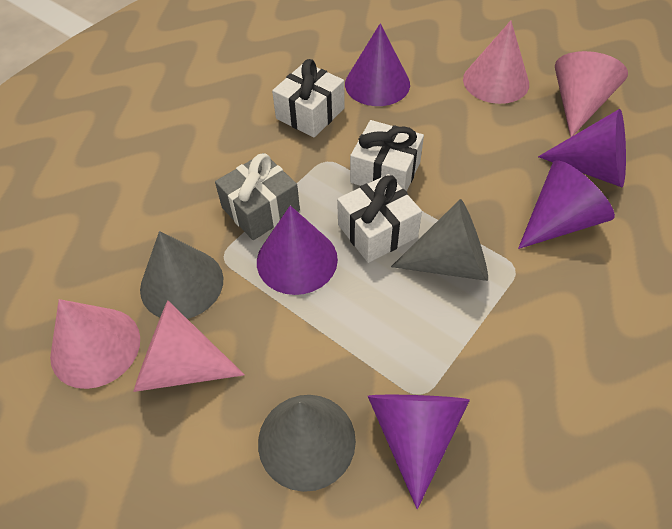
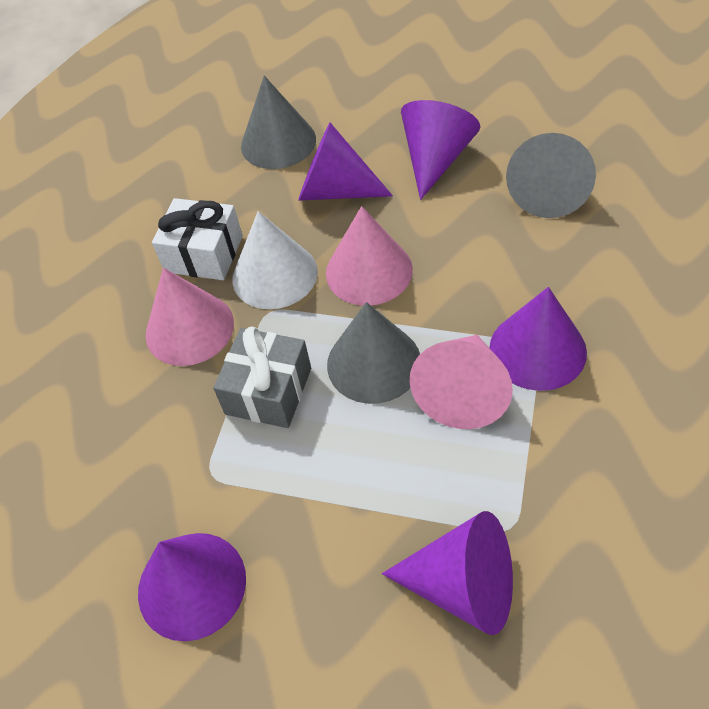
pink cone: [50,299,140,389] [133,301,245,392] [463,21,529,104] [555,51,628,137] = 4 -> [146,268,234,366] [326,206,413,306] [409,335,513,429] = 3
white cone: none = 0 -> [232,211,318,309] = 1
white gift: [272,59,345,138] [337,174,422,263] [350,120,424,192] = 3 -> [152,198,243,280] = 1

